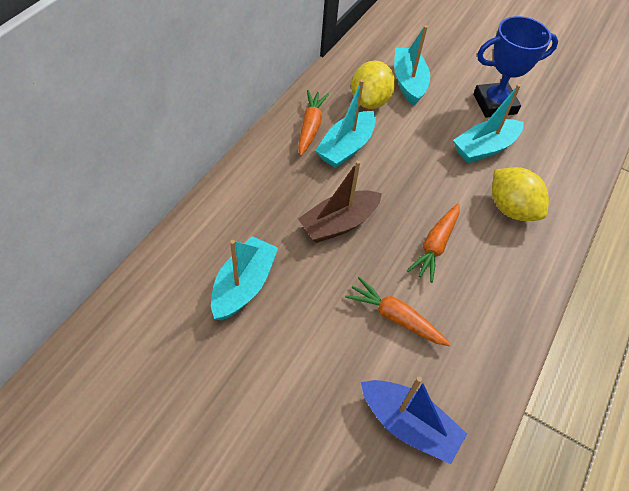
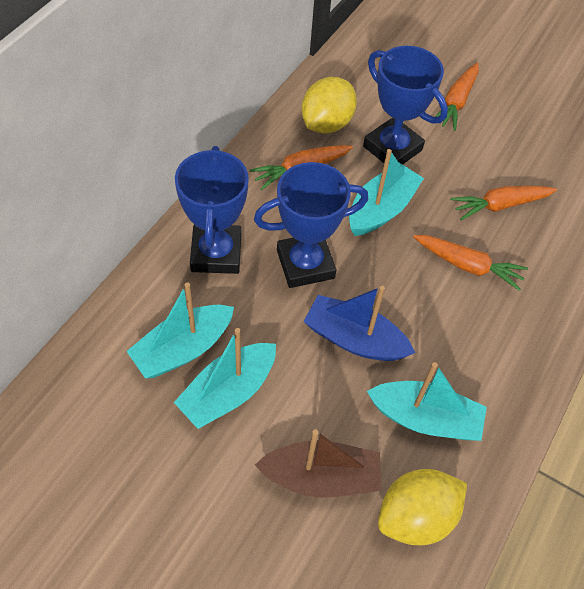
blue trophy: [473,16,558,118] = 1 -> [175,146,249,274] [254,162,368,288] [363,46,448,164] = 3
orange carrot: [298,90,329,156] [345,277,451,346] [407,203,460,283] = 3 -> [250,145,353,190] [413,235,528,291] [435,63,479,131] [451,186,557,221] = 4

